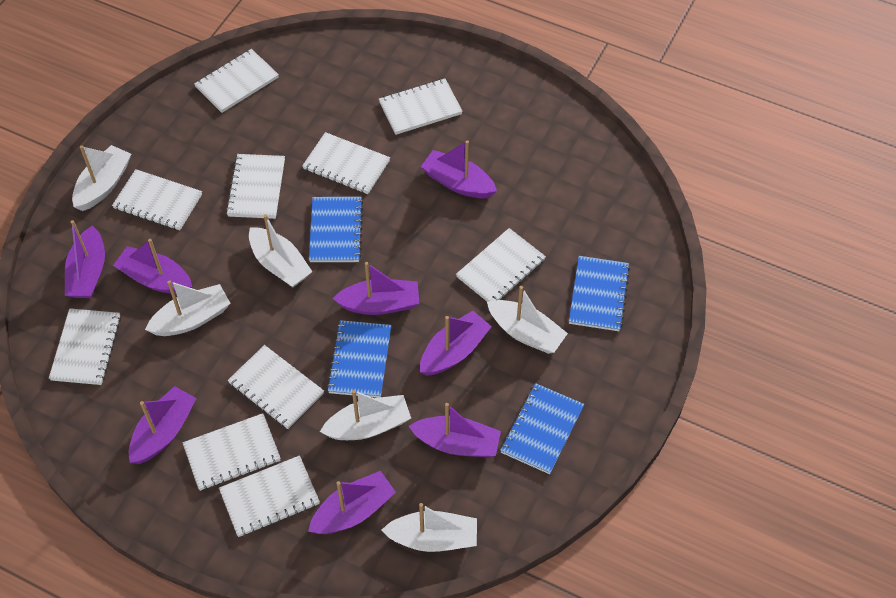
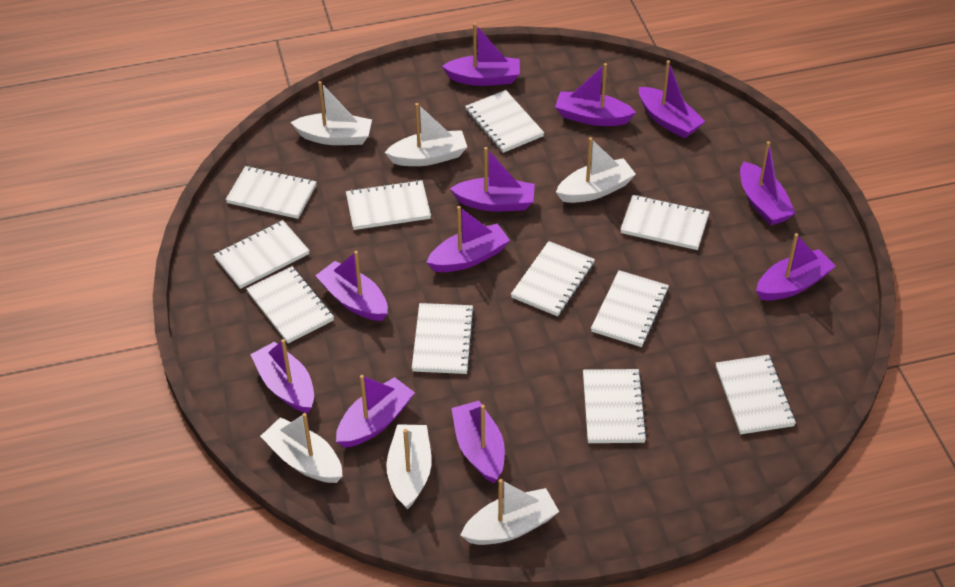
blue notebook: [309,197,363,262] [327,320,391,398] [500,383,584,474] [569,256,630,331] = 4 -> none = 0
purple boat: [65,220,105,298] [113,239,192,294] [129,386,197,464] [308,471,396,534] [332,262,419,315] [409,403,501,457] [420,311,492,376] [421,140,497,198] = 8 -> [250,339,314,413] [315,251,388,321] [336,375,415,448] [426,206,510,272] [442,23,520,86] [450,147,535,212] [451,401,505,483] [555,63,636,126] [639,60,705,139] [740,141,796,225] [756,233,836,301] = 11
white notebook: [49,308,121,385] [112,169,202,230] [183,413,281,491] [194,49,279,113] [219,455,320,537] [226,154,285,219] [228,345,324,429] [302,132,390,194] [379,79,463,135] [456,228,546,302] = 10 -> [214,220,310,289] [225,166,317,219] [246,266,334,343] [346,180,431,230] [412,303,475,374] [465,90,544,153] [511,241,595,316] [583,369,648,443] [591,270,669,347] [620,195,709,250] [716,355,796,434] = 11

